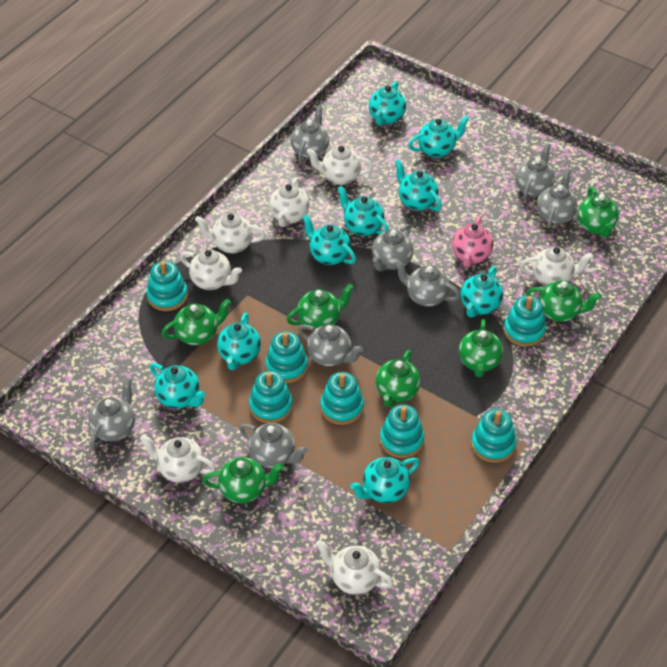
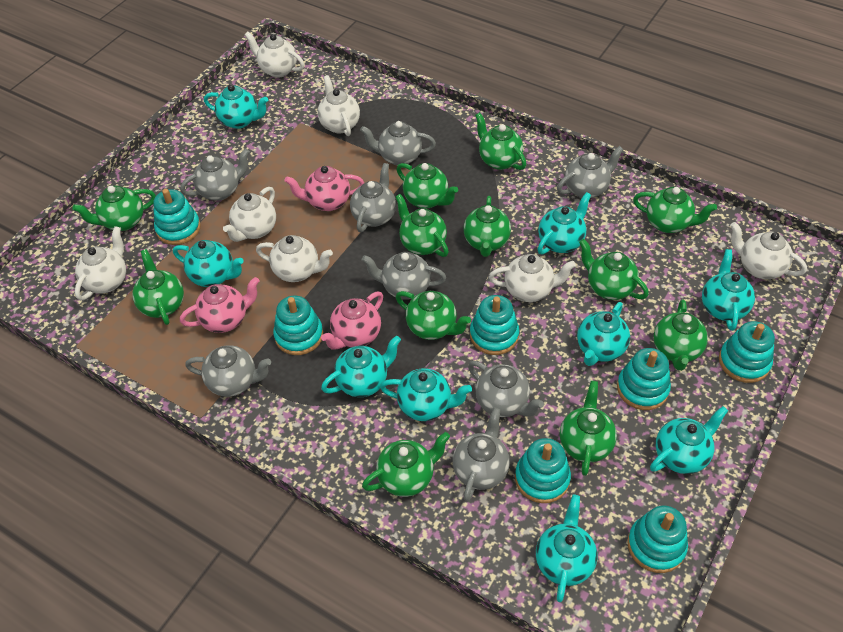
green teapot: [162,299,231,345] [203,457,284,503] [286,284,354,329] [376,350,420,407] [459,319,503,378] [526,280,602,322] [578,187,619,237] = 7 -> [72,186,156,231] [132,249,184,325] [362,432,450,497] [395,194,449,257] [396,163,458,209] [396,291,471,340] [463,196,511,257] [475,113,526,170] [560,381,617,476] [579,239,649,300] [633,187,717,233] [654,300,708,371] = 12
pink teapot: [452,216,494,267] = 1 -> [180,277,259,333] [284,166,364,211] [321,292,383,350] = 3

